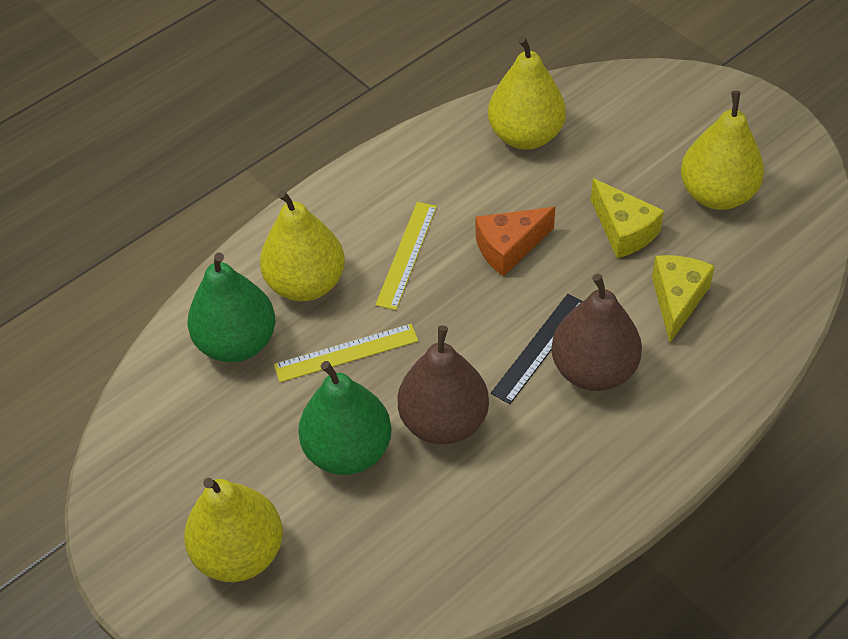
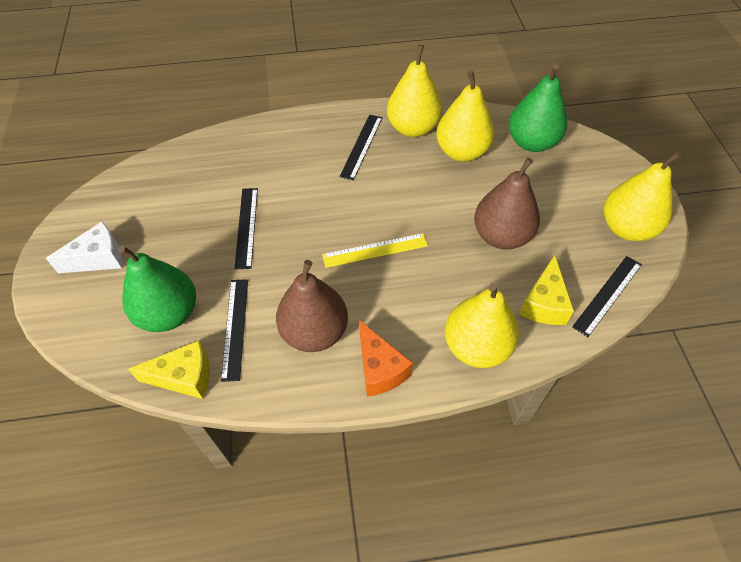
black ruler: [491,294,582,404] = 1 -> [221,279,248,382] [234,188,258,269] [340,115,382,180] [572,256,642,337] = 4
white cheese: none = 0 -> [46,221,122,273] = 1
yellow ruler: [274,324,418,382] [375,202,437,310] = 2 -> [322,233,428,268] = 1

